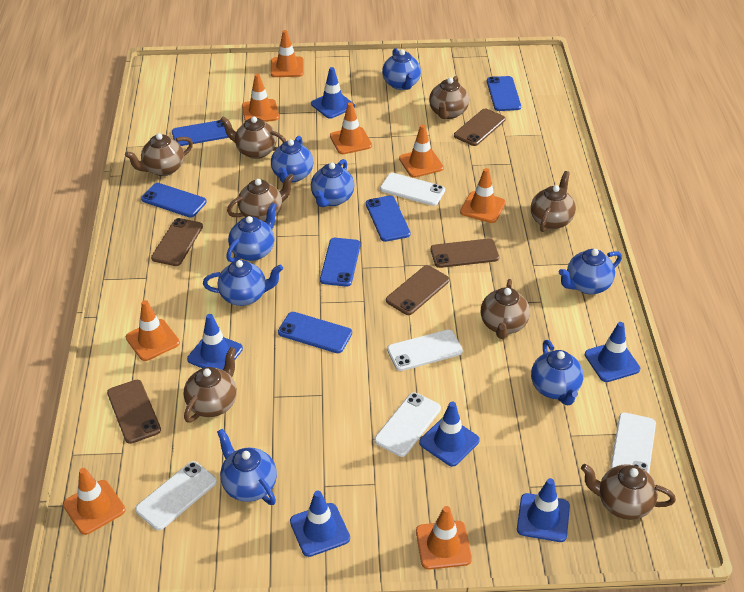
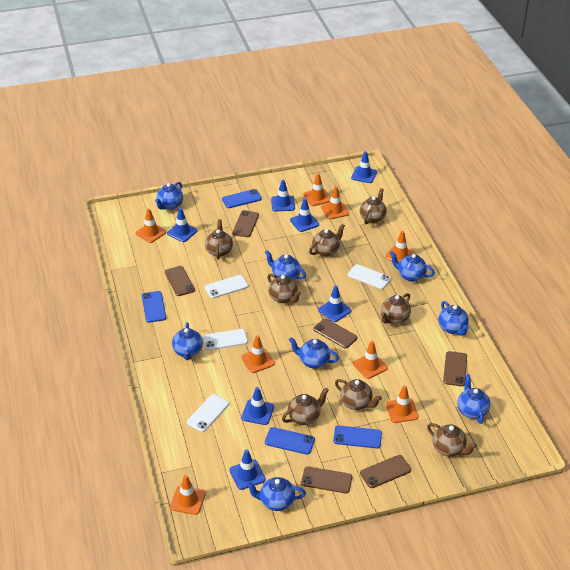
blue phone: [141,183,207,218] [172,120,229,146] [278,312,352,353] [320,238,361,287] [366,196,411,242] [487,76,521,111] = 6 -> [142,291,166,323] [222,189,262,208] [265,427,315,455] [333,425,382,448] = 4
blue traffic cone: [187,314,243,370] [290,491,350,557] [311,67,355,119] [419,402,480,467] [517,478,570,542] [585,322,640,382] = 6 -> [167,208,198,242] [230,449,266,490] [241,387,274,425] [271,180,295,212] [290,198,319,232] [318,285,351,322] [351,151,377,183] = 7
brown phone: [107,380,161,444] [151,218,203,266] [386,265,450,315] [431,238,499,268] [454,108,506,146] = 5 -> [165,266,195,296] [232,210,259,237] [301,466,352,493] [313,318,358,348] [360,455,411,488] [443,351,467,386] = 6
white phone: [135,461,217,530] [374,392,441,457] [380,173,445,206] [387,330,463,371] [610,412,656,473] = 5 -> [187,394,229,432] [203,329,248,350] [205,275,248,298] [348,264,391,289] = 4

